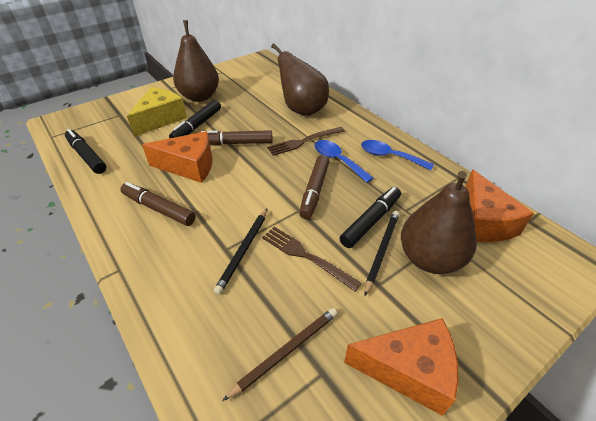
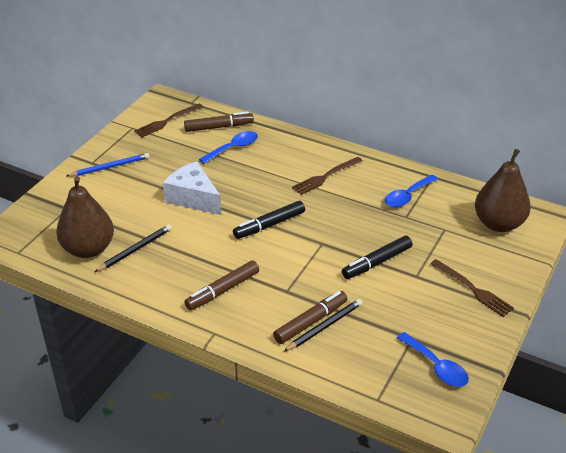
black marker: [65,129,106,174] [169,100,221,138] [340,187,401,248] = 3 -> [233,201,305,239] [342,236,412,279] = 2
blue pencil: none = 0 -> [67,153,149,177] = 1
blue spoon: [315,140,374,183] [361,140,434,170] = 2 -> [199,131,258,164] [385,175,438,208] [397,332,469,387] = 3
brown fork: [262,227,362,292] [267,127,345,156] = 2 -> [134,104,203,137] [292,157,363,195] [430,259,514,317] = 3
brown pear: [173,20,219,102] [271,43,329,116] [401,171,477,274] = 3 -> [56,176,114,258] [475,149,531,232] = 2
brown pencil: [222,308,337,401] = 1 -> none = 0
orange cheese: [142,131,213,183] [344,318,458,416] [465,169,534,242] = 3 -> none = 0
white cheese: none = 0 -> [163,161,221,215] = 1
yellow cheese: [127,87,187,137] = 1 -> none = 0

